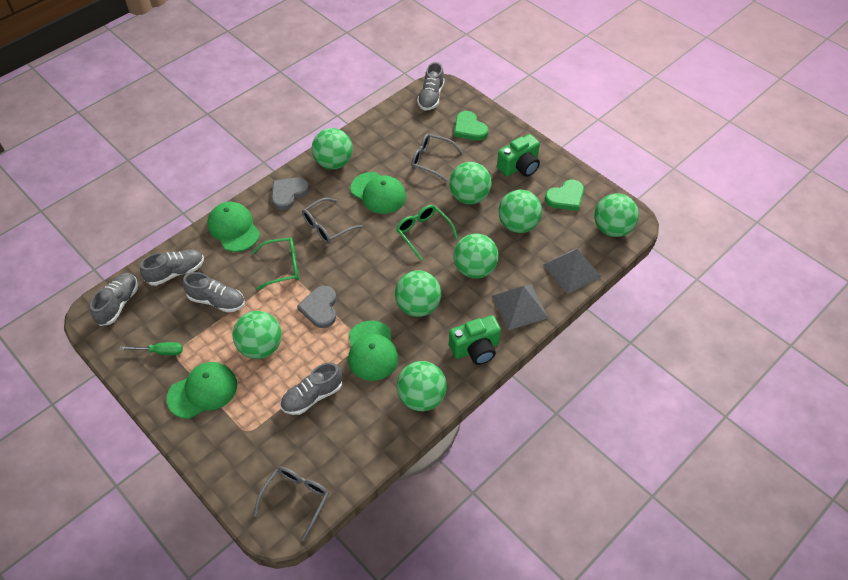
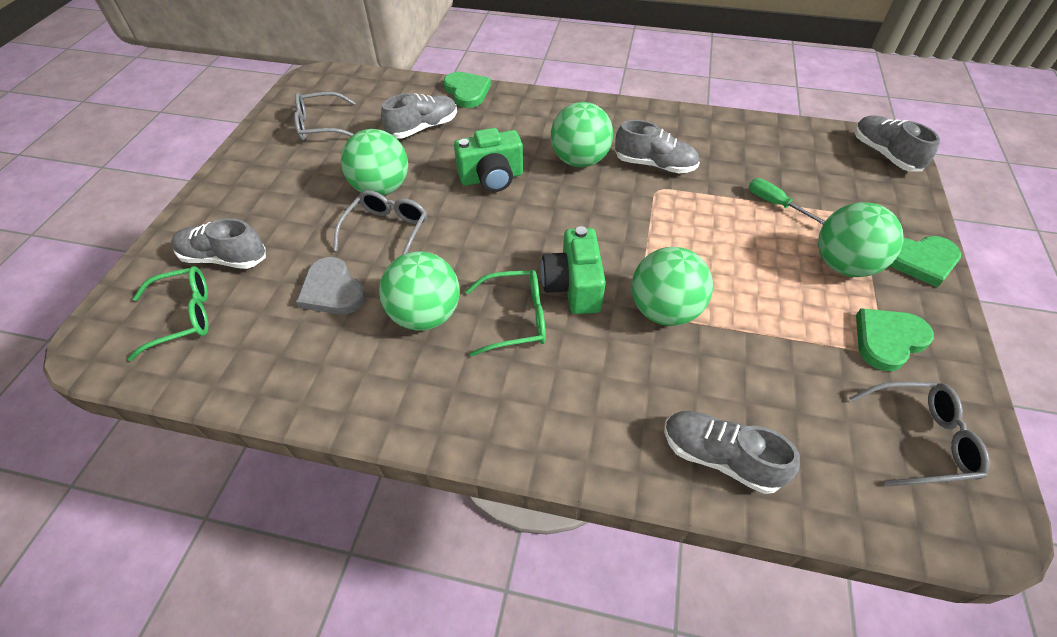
green ball: [233,311,282,359] [312,128,353,170] [395,270,441,317] [397,361,447,411] [449,162,492,204] [453,234,499,279] [499,190,542,233] [594,193,639,237] = 8 -> [341,129,408,196] [379,251,460,331] [551,102,613,167] [632,247,713,326] [818,202,903,277] = 5
green cap: [166,362,237,419] [207,202,260,252] [348,321,398,381] [351,172,406,214] = 4 -> none = 0
green heart: [454,111,488,141] [545,180,584,211] = 2 -> [443,72,491,108] [856,308,934,371] [890,236,961,287] = 3
grey heart: [272,177,309,210] [297,286,337,328] = 2 -> [296,257,366,315] = 1
grey pyramid: [492,285,548,330] [543,248,602,294] = 2 -> none = 0

